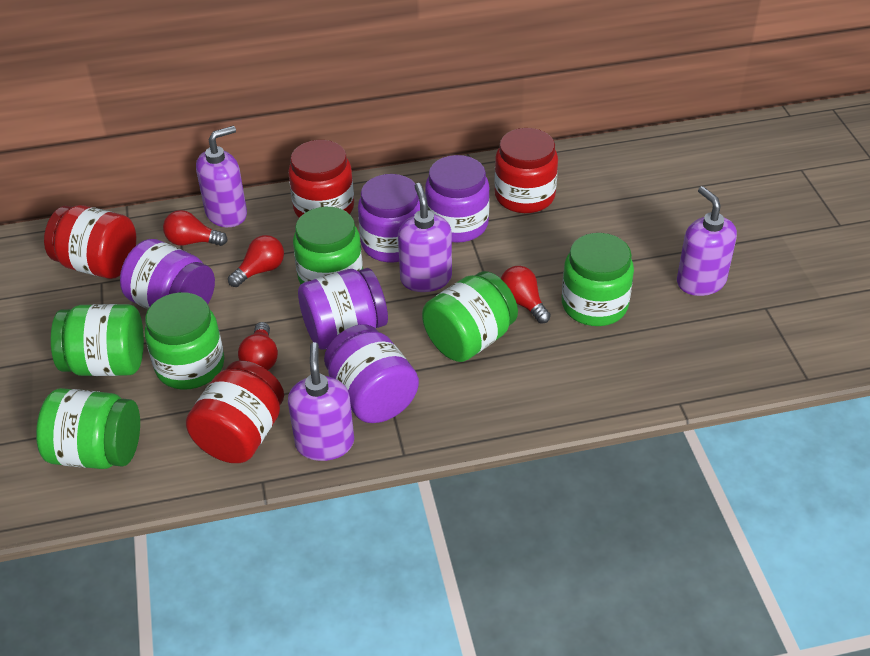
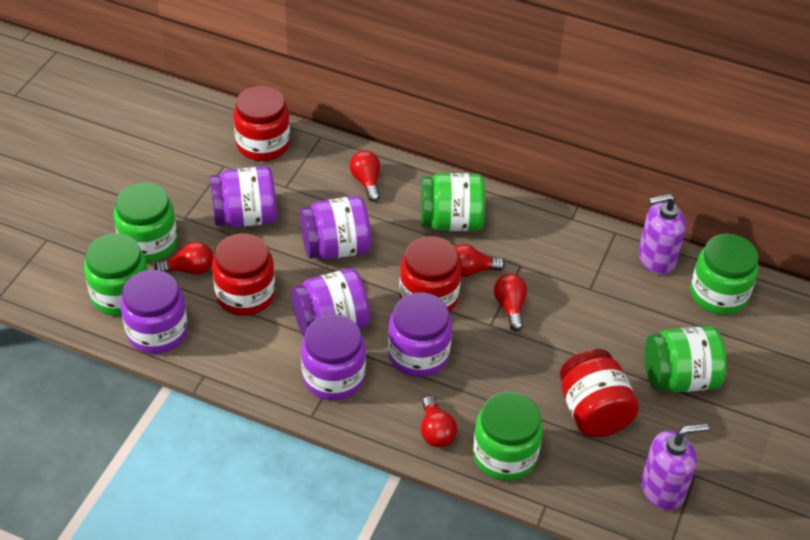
purple jar: [120,239,215,309] [298,268,388,350] [324,324,419,423] [358,174,420,262] [425,155,490,243] = 5 -> [121,270,188,354] [210,166,277,228] [291,269,370,336] [300,196,371,260] [301,315,366,400] [388,293,452,377] = 6
purple soap dispenser: [196,126,247,227] [288,342,354,461] [398,183,452,292] [677,186,737,296] = 4 -> [638,193,686,275] [641,423,709,511] = 2
red light bulb: [163,210,228,246] [228,235,284,287] [238,322,278,370] [501,266,551,323] = 4 -> [154,242,213,275] [350,151,380,202] [421,396,457,447] [455,244,505,277] [494,274,527,331] = 5

